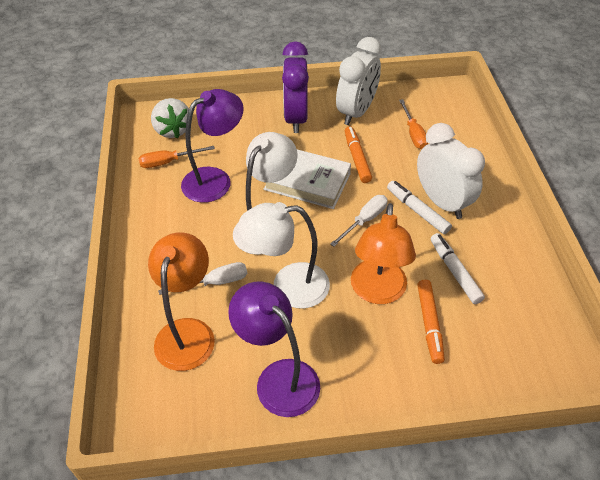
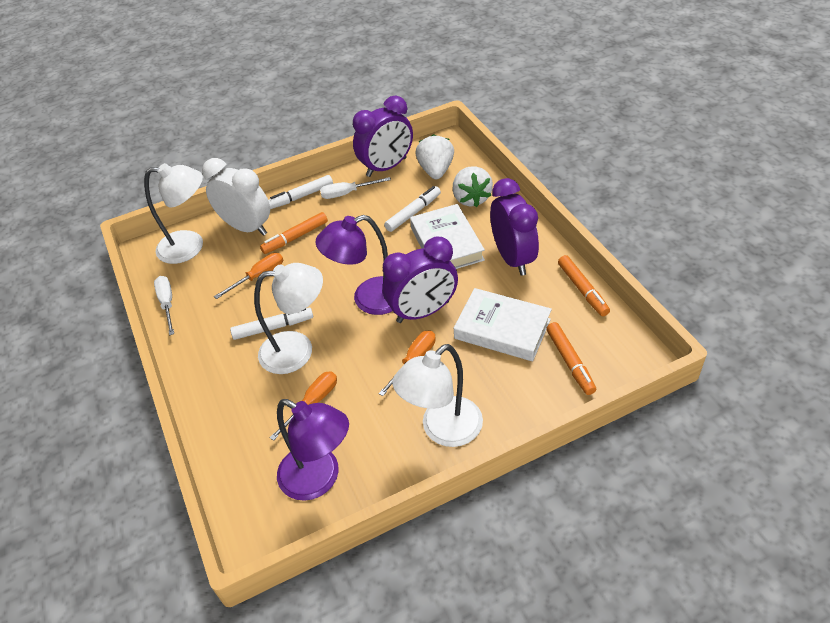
orange lamp: [148,232,215,371] [351,203,416,304] = 2 -> none = 0
orange marker: [345,126,372,183] [417,280,445,364] = 2 -> [260,212,328,254] [546,322,596,395] [558,255,610,316] = 3
orange screwdriver: [139,146,215,168] [399,99,428,149] = 2 -> [214,253,283,299] [270,371,337,441] [379,330,436,396] = 3
purple clock: [282,41,309,133] = 1 -> [353,95,413,177] [382,237,458,323] [490,178,539,276] = 3
white book: [263,149,351,209] = 1 -> [410,204,485,269] [454,288,552,361] = 2
white clock: [336,37,381,125] [417,123,485,219] = 2 -> [202,158,270,236] = 1
white lamp: [233,132,298,255] [238,202,330,309] = 2 -> [144,163,203,264] [254,263,323,374] [392,344,483,447] = 3
white marker: [387,181,452,234] [431,233,485,304] = 2 -> [230,308,313,340] [268,175,333,209] [384,186,441,232] = 3
white strawberry: [151,98,189,138] = 1 -> [416,134,454,179] [453,166,493,207] = 2

